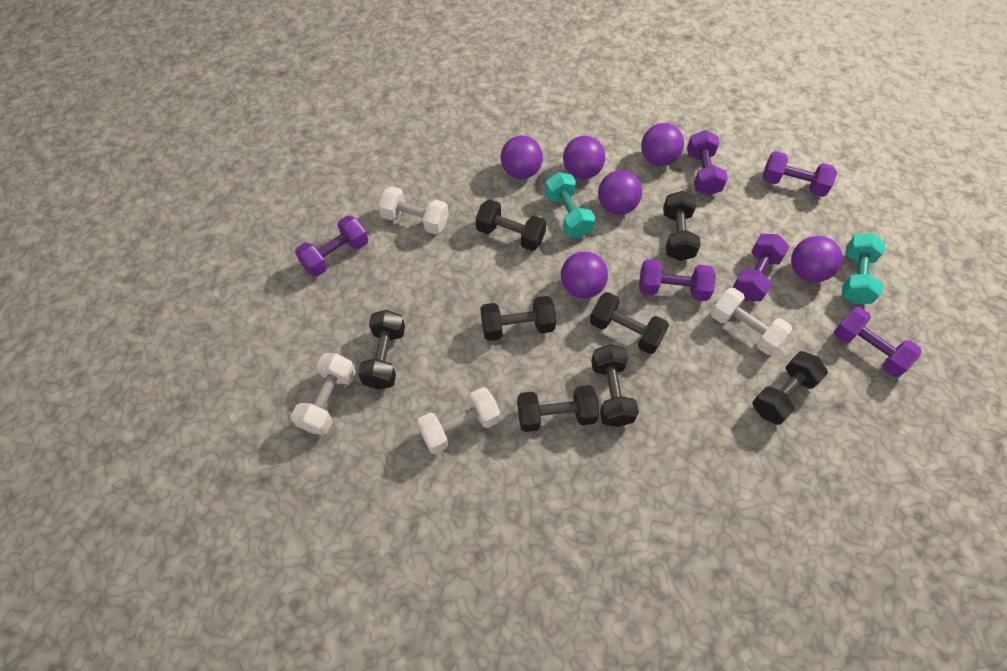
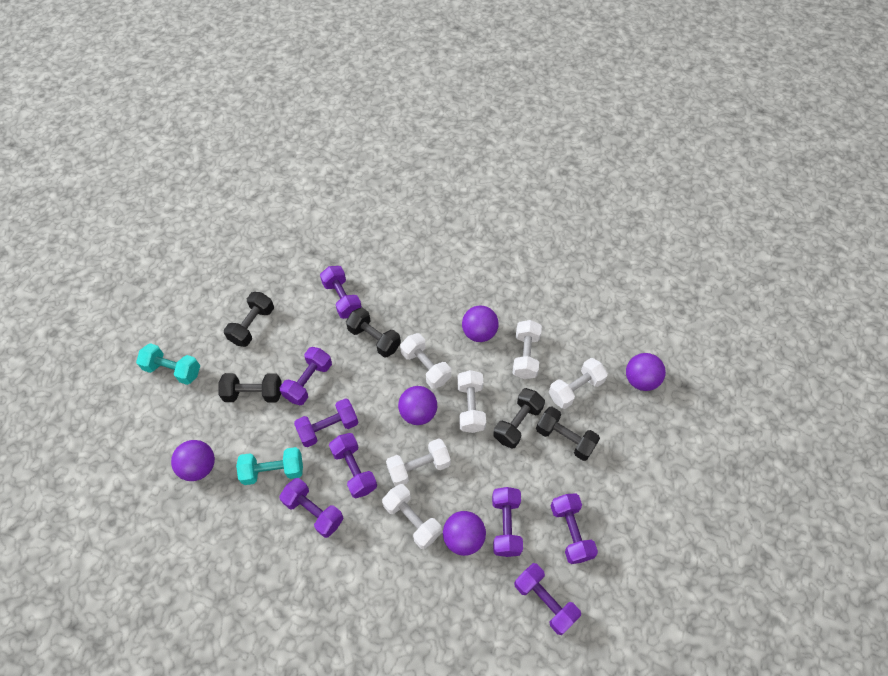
black dumbbell: [358,310,405,389] [476,199,546,251] [480,296,556,341] [517,385,599,432] [590,292,669,354] [591,344,639,427] [663,191,701,261] [752,351,828,425] = 8 -> [218,373,281,402] [224,292,274,347] [346,308,401,358] [493,388,545,449] [536,407,600,461] = 5
purple ball: [501,135,543,179] [561,251,608,299] [563,136,605,179] [598,170,642,215] [641,123,684,166] [791,236,843,282] = 6 -> [171,440,215,481] [398,386,437,425] [443,511,486,556] [462,306,499,342] [626,353,666,391] = 5
purple dumbbell: [295,216,368,277] [639,259,716,301] [687,130,728,196] [733,234,790,302] [763,151,837,197] [834,307,921,377] = 6 -> [279,478,344,538] [280,347,332,405] [294,398,358,447] [320,266,362,319] [329,433,377,499] [492,487,523,557] [514,563,581,635] [551,493,598,564] = 8
white dumbbell: [291,353,356,435] [378,186,449,234] [417,387,500,454] [711,288,792,355] = 4 -> [382,484,442,549] [386,438,451,486] [400,333,451,389] [457,370,486,433] [513,320,542,379] [549,358,608,409] = 6

